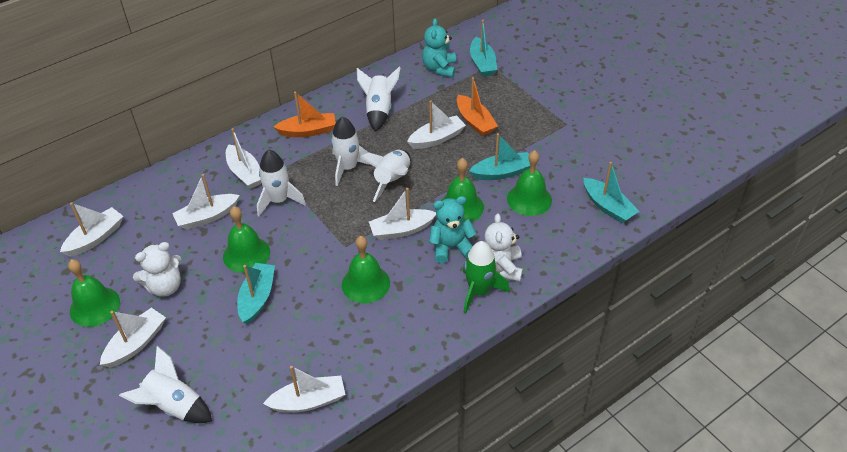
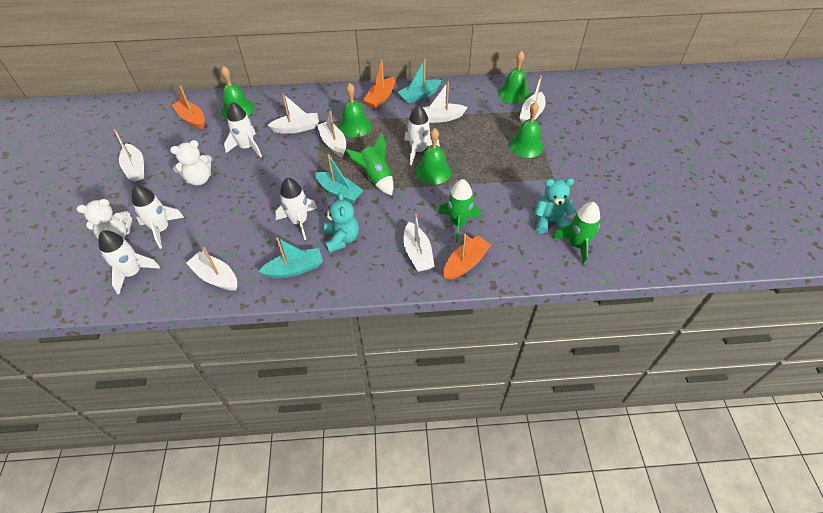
green rocket: [463,241,510,313] = 1 -> [345,133,394,195] [438,179,481,243] [552,202,600,266] = 3
orange boat: [274,92,336,137] [457,77,498,136] = 2 -> [172,86,205,129] [363,59,395,109] [443,234,491,280] = 3
turquoise boat: [237,263,275,325] [469,133,530,180] [470,20,497,77] [584,162,639,223] = 4 -> [258,237,323,278] [315,154,363,203] [398,58,442,104] = 3

